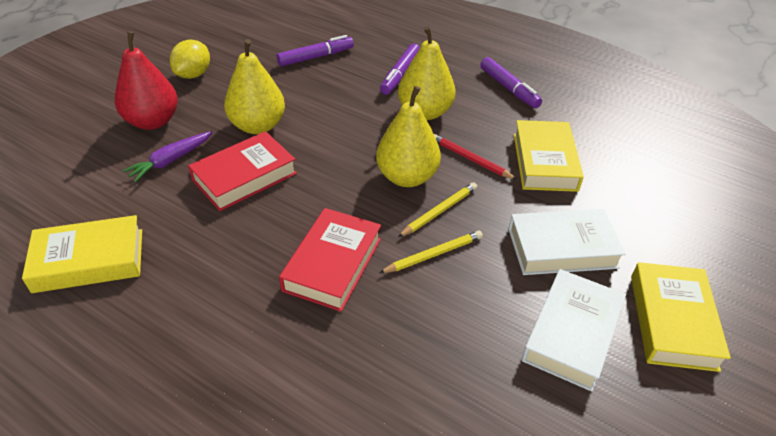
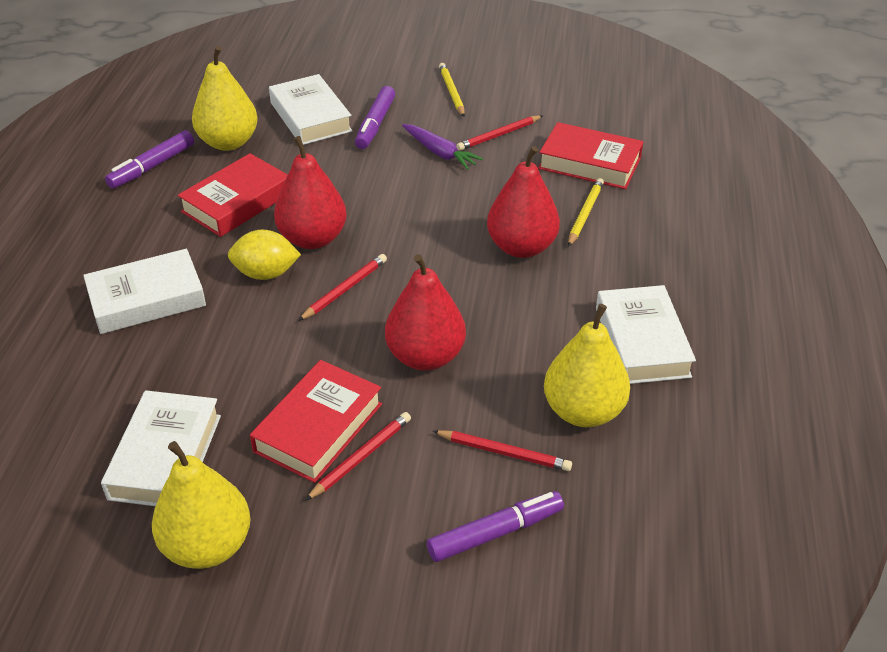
red book: [188,131,297,211] [279,208,381,312] = 2 -> [178,153,288,237] [250,360,382,483] [538,122,643,189] = 3
red pear: [115,31,178,130] = 1 -> [274,136,347,249] [385,254,466,371] [487,146,560,258] = 3
red pencil: [434,134,517,180] = 1 -> [298,254,387,321] [305,412,411,501] [433,430,572,471] [456,115,543,151] = 4
white book: [508,209,626,275] [522,269,626,392] = 2 -> [83,249,206,334] [101,390,221,506] [269,74,352,145] [596,285,696,384] = 4
yellow book: [22,215,142,293] [514,120,584,192] [631,262,731,372] = 3 -> none = 0

